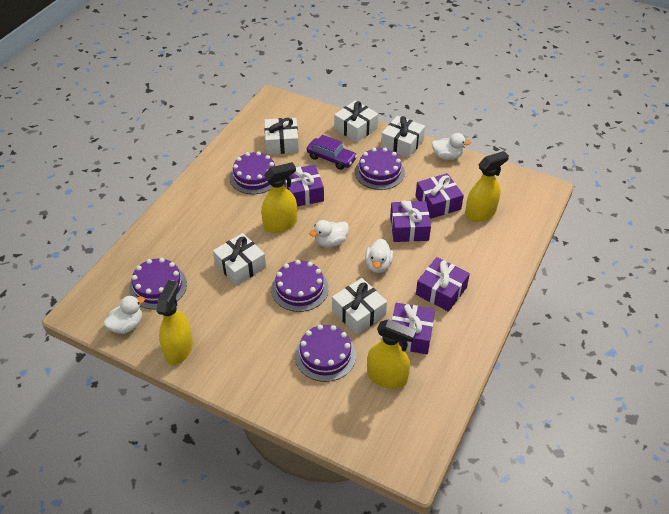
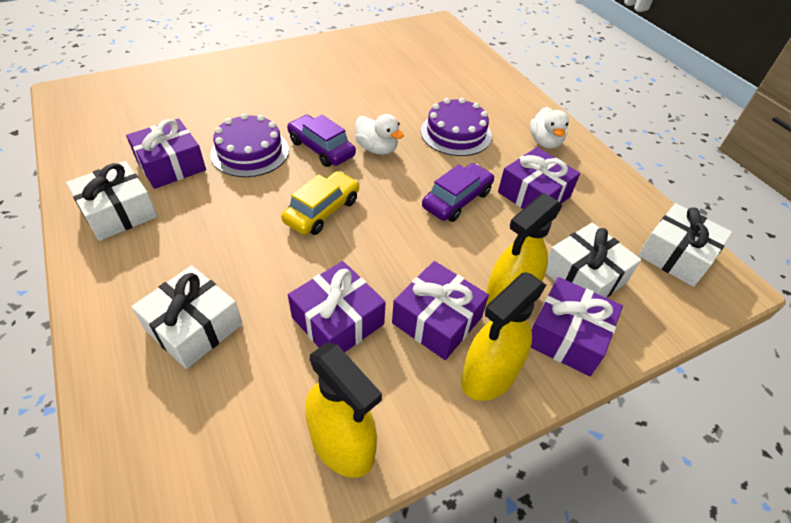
purple cake: [129,258,187,309] [230,151,275,194] [271,260,329,312] [295,325,356,382] [355,148,405,190] = 5 -> [210,113,289,177] [421,98,492,156] = 2
purple car: [307,135,357,170] = 1 -> [287,115,356,167] [422,163,495,222] = 2
white duck: [104,295,145,334] [310,220,349,247] [365,239,393,273] [432,133,471,160] = 4 -> [355,114,404,155] [530,107,569,149] = 2
white gift: [213,233,266,286] [264,118,299,154] [332,278,387,335] [334,100,379,142] [381,116,425,158] = 5 -> [66,161,158,241] [131,265,243,369] [546,223,641,298] [638,203,732,287] = 4
yellow car: none = 0 -> [281,171,360,235] = 1
yellow spray bottle: [156,280,193,365] [261,162,297,233] [367,319,416,389] [465,151,509,222] = 4 -> [305,342,382,478] [461,272,546,401] [485,193,563,309] = 3

